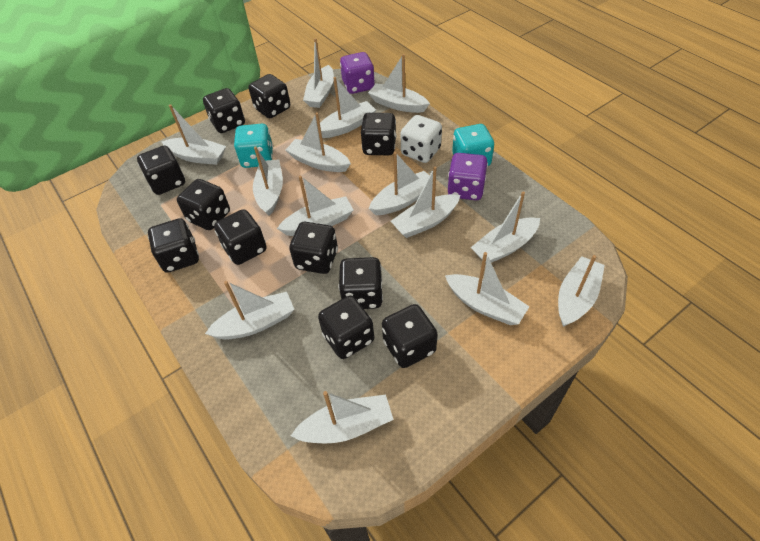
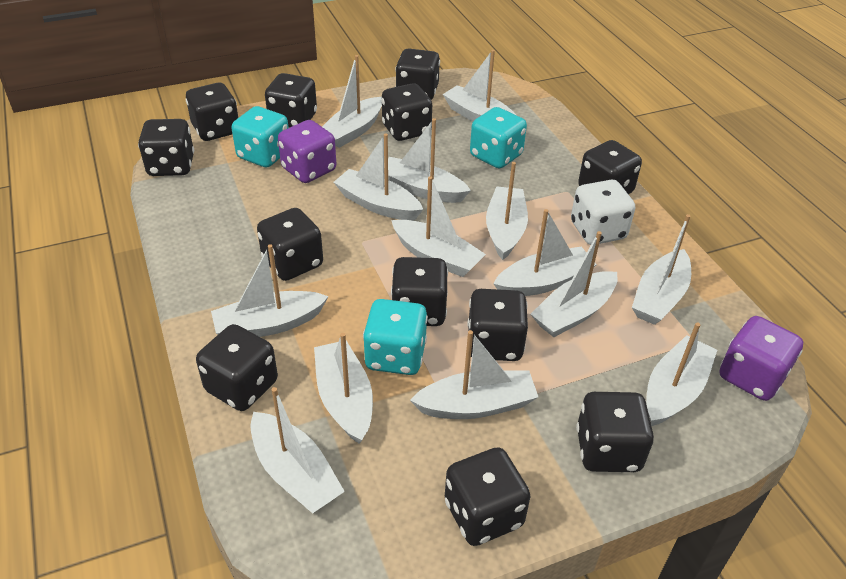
black dice: [137,146,185,195] [148,218,199,273] [177,179,230,230] [203,88,245,133] [214,209,267,265] [249,74,290,118] [289,222,338,274] [318,296,374,359] [339,257,383,309] [361,113,396,155] [382,304,438,368] = 11 -> [138,119,194,176] [186,83,238,141] [196,324,278,411] [257,208,323,281] [265,73,317,128] [382,83,432,141] [391,257,448,326] [395,48,440,100] [445,447,531,546] [467,289,528,361] [576,392,654,472] [578,140,642,194] = 12
turquoise dice: [234,124,273,168] [452,124,494,166] = 2 -> [231,106,289,167] [363,299,428,375] [470,107,527,169] = 3

